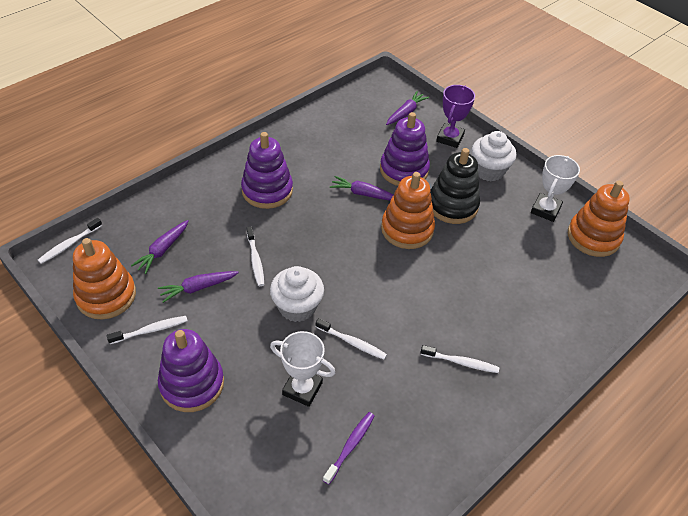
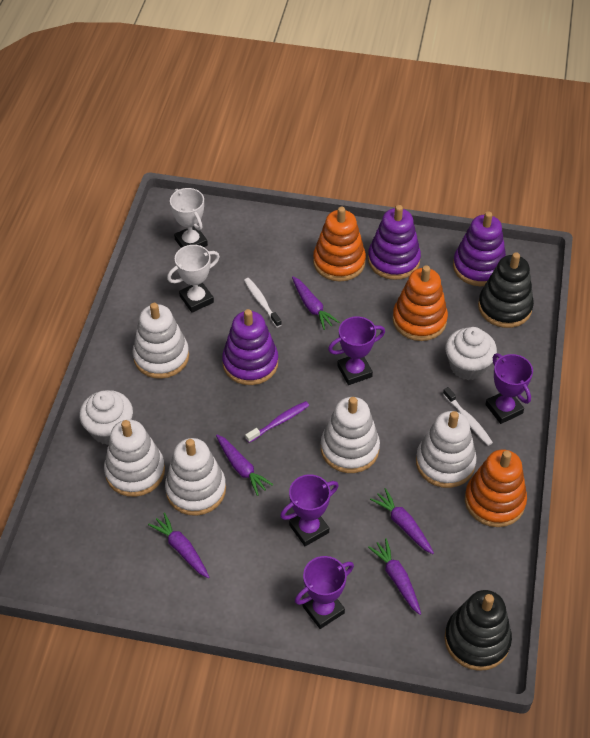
black stacking toy: [430,148,480,224] = 1 -> [444,590,512,671] [478,252,534,328] = 2
purple carrot: [131,220,188,274] [158,271,239,303] [330,176,393,201] [386,91,429,125] = 4 -> [148,512,209,578] [216,435,274,496] [292,276,339,330] [368,538,421,615] [370,488,434,554] = 5
purple trophy: [436,85,475,148] = 1 -> [280,475,338,546] [295,556,354,629] [328,316,385,385] [485,353,533,424] = 4
white stacking toy: none = 0 -> [104,420,165,497] [132,303,189,379] [165,438,226,516] [321,397,380,473] [416,411,477,488] = 5
white toothbrush: [38,218,102,264] [107,316,188,344] [247,226,264,286] [316,318,387,360] [420,345,499,373] = 5 -> [244,278,282,327] [443,387,493,446] = 2

